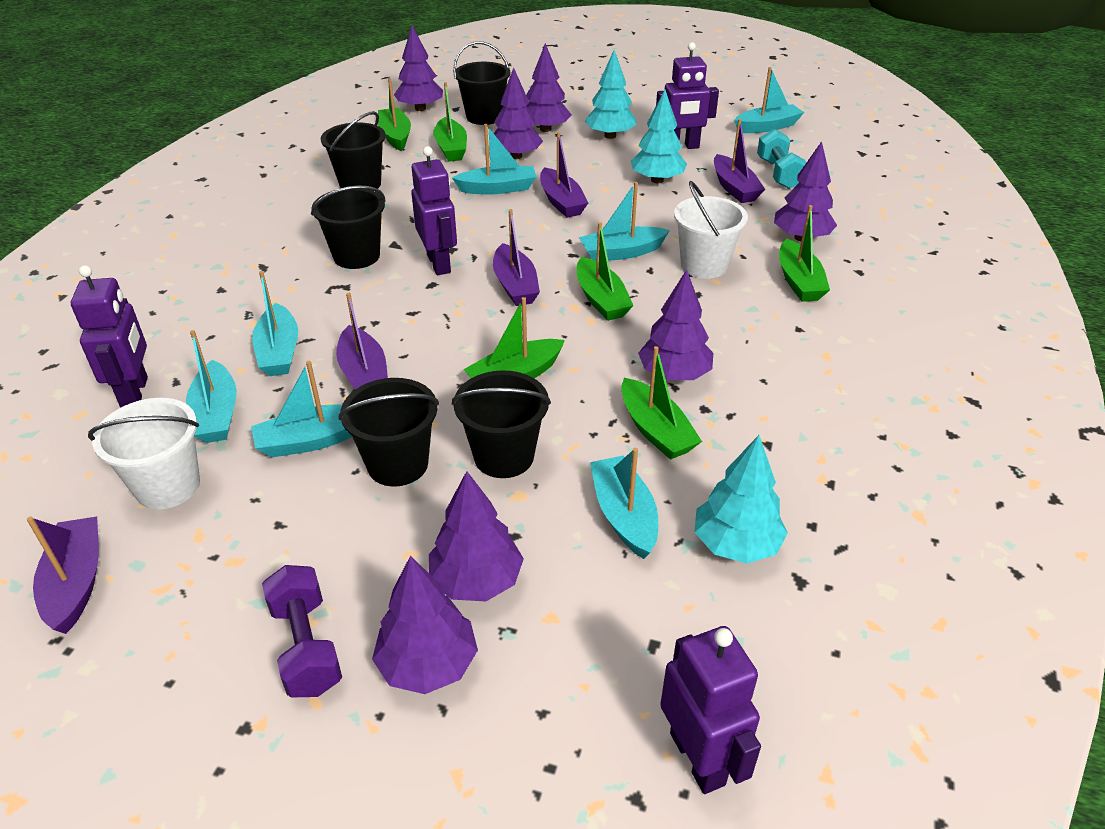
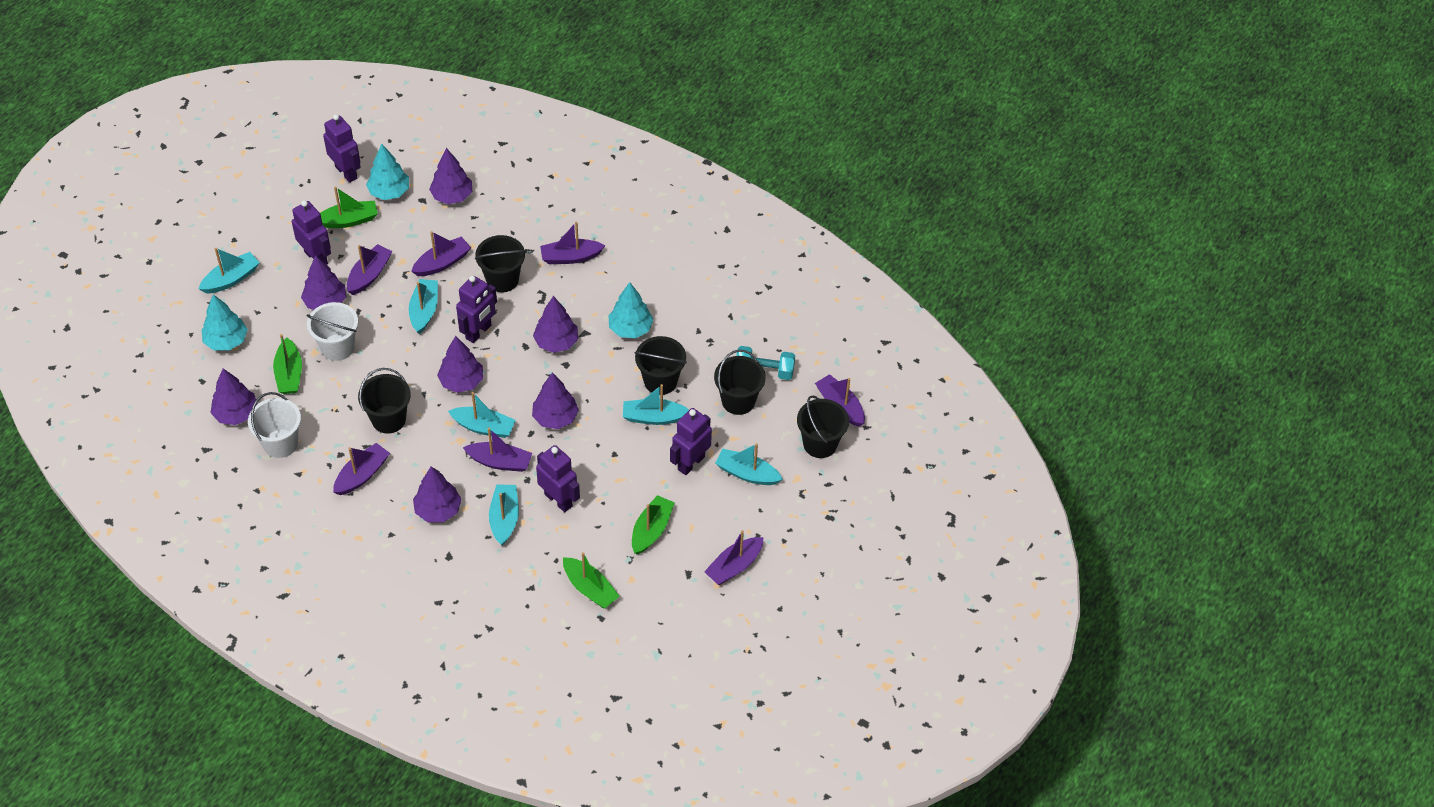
green boat: [378,78,411,151] [434,82,467,162] [463,297,565,378] [577,222,633,321] [621,346,702,460] [779,205,830,302] = 6 -> [273,334,302,394] [320,187,378,228] [563,552,620,609] [632,495,675,555] = 4
purple boat: [27,517,99,634] [336,293,388,390] [493,209,540,306] [540,132,588,218] [714,119,765,203] = 5 -> [333,443,390,495] [347,244,393,295] [411,231,471,276] [463,428,532,472] [540,221,605,264] [704,530,764,585] [815,374,865,426] = 7
purple dumbbell: [262,565,342,697] = 1 -> none = 0
purple robot: [71,265,148,408] [411,146,457,275] [656,42,719,149] [660,626,761,794] = 4 -> [292,200,331,265] [323,114,361,183] [456,276,497,343] [536,445,580,512] [670,408,712,475] = 5
turquoise boat: [186,330,237,443] [251,361,352,457] [252,271,298,376] [452,124,537,195] [579,182,670,261] [590,448,658,559] [734,67,804,133] = 7 -> [198,248,260,294] [409,279,438,334] [448,392,516,438] [489,484,519,546] [623,384,689,425] [715,443,783,485] = 6

